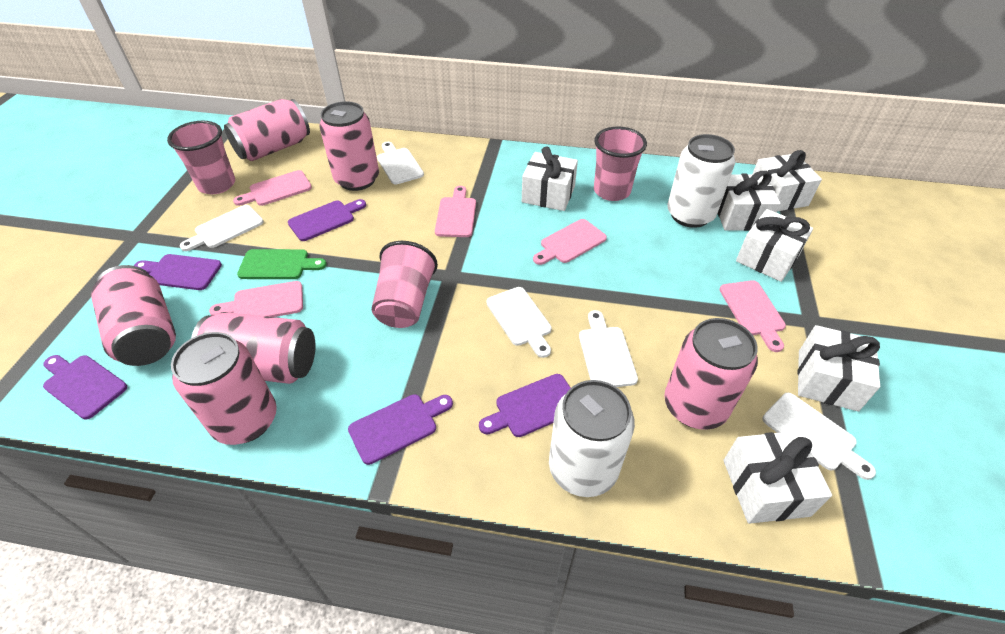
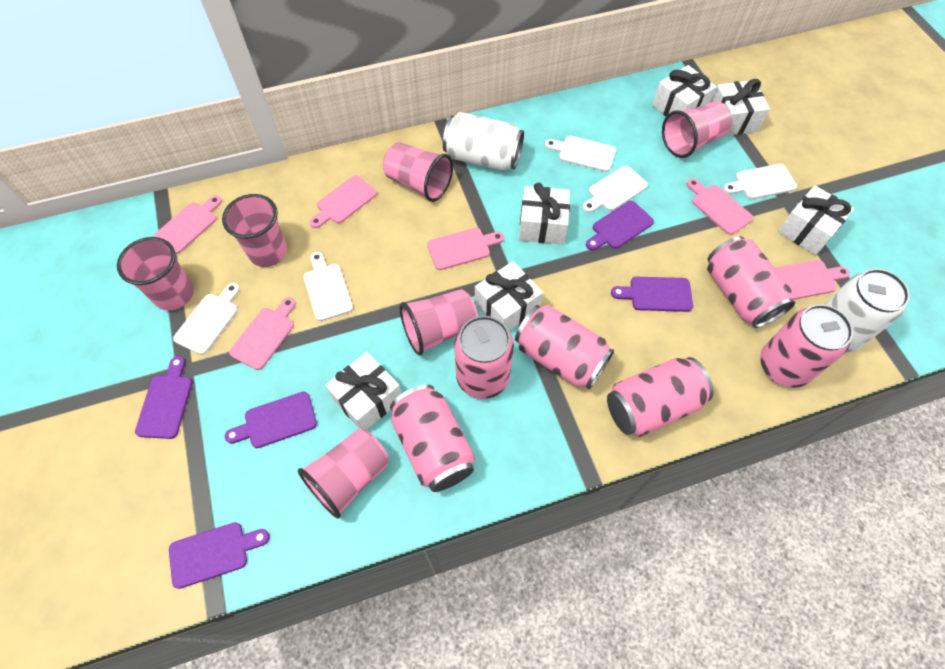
green cutting board: [237,249,326,279] = 1 -> none = 0
pink cup: [167,121,235,194] [372,241,438,328] [594,127,647,201] = 3 -> [117,237,194,311] [222,194,287,267] [298,429,389,519] [383,142,453,202] [400,289,478,356] [662,101,732,158] = 6
pink cutting board: [209,281,303,317] [233,170,312,206] [435,186,476,237] [533,219,607,265] [720,280,786,352] = 5 -> [153,195,222,254] [229,297,296,370] [310,175,377,228] [427,228,504,270] [687,178,753,235] [775,260,850,300] = 6

